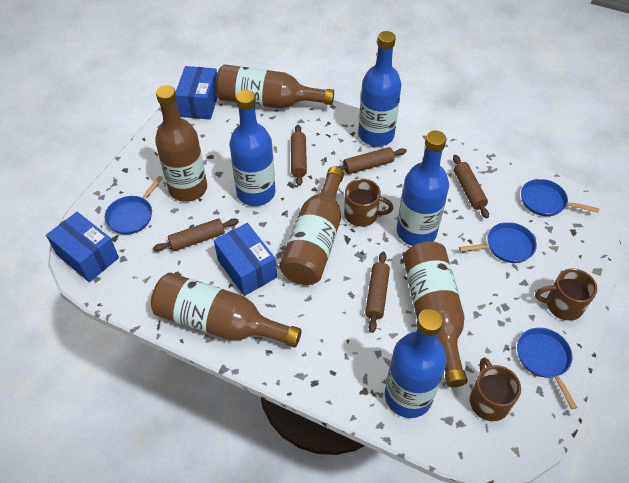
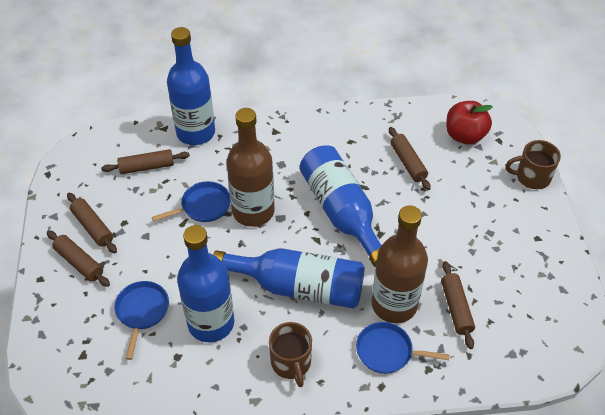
blue box: [46,212,119,282] [176,66,218,120] [214,223,277,296] = 3 -> none = 0
blue pan: [105,176,163,235] [459,222,537,263] [517,328,577,409] [521,179,599,216] = 4 -> [114,281,169,360] [152,181,231,222] [356,322,450,374] = 3
brown bottle: [151,272,302,348] [155,85,207,202] [216,64,334,109] [279,167,344,285] [403,241,467,387] = 5 -> [226,108,274,227] [372,205,428,323] = 2
brown mug: [344,179,394,227] [470,357,521,421] [535,269,597,321] = 3 -> [269,322,312,387] [505,140,561,189] = 2
red apple: none = 0 -> [446,101,493,145] = 1

